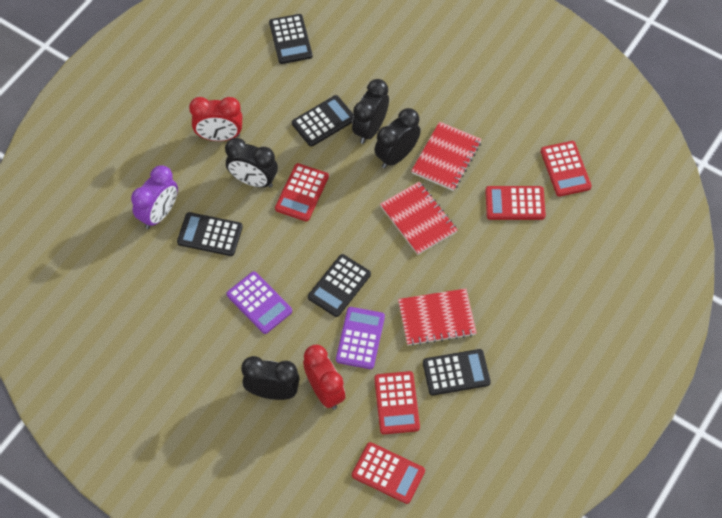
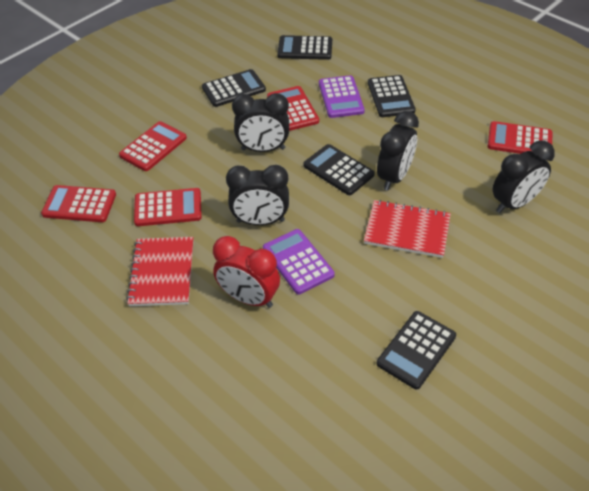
purple clock: [131,165,178,229] = 1 -> none = 0
red clock: [189,97,242,141] [303,344,345,410] = 2 -> [213,236,280,308] = 1
red notebook: [380,181,458,255] [398,289,477,346] [411,122,482,191] = 3 -> [126,237,193,306] [364,200,451,258] = 2

